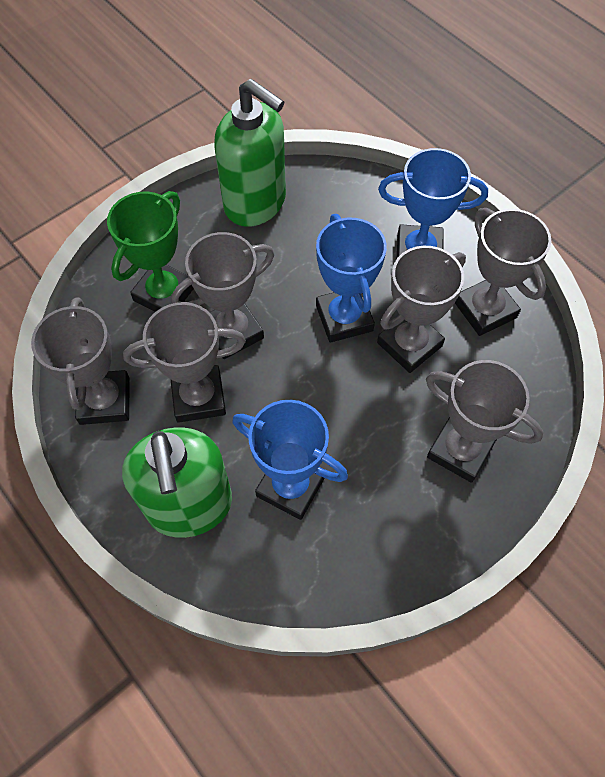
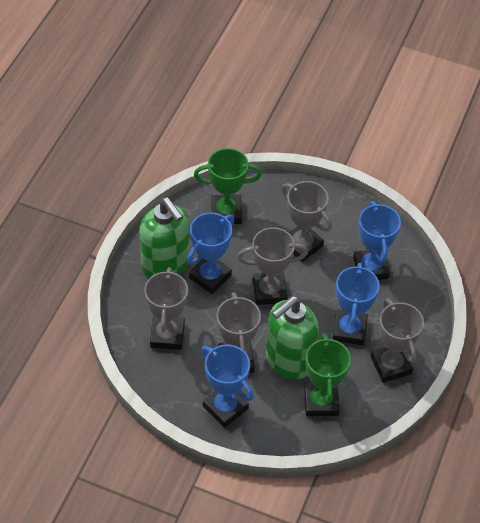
blue trophy: [232,400,348,520] [316,214,387,343] [378,148,488,258] = 3 -> [187,213,234,294] [201,344,254,428] [332,262,380,345] [353,201,401,280] = 4
green trophy: [107,191,194,312] = 1 -> [194,148,262,224] [304,333,351,416] = 2
grey trophy: [31,297,130,425] [123,302,246,423] [171,232,274,359] [377,246,466,373] [426,360,543,483] [455,208,551,336] = 6 -> [144,267,188,350] [217,292,261,373] [237,227,308,305] [282,181,332,262] [371,299,424,383] = 5

